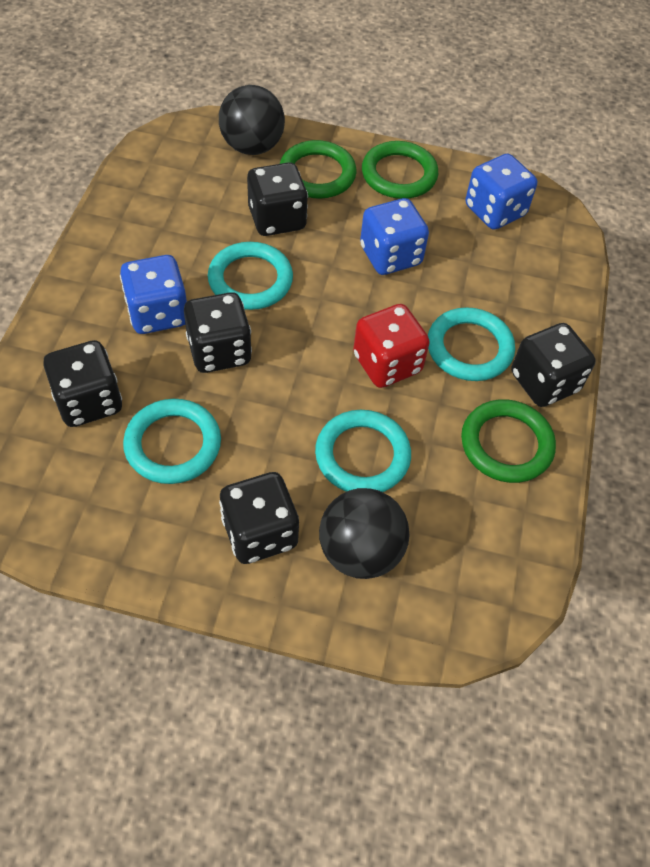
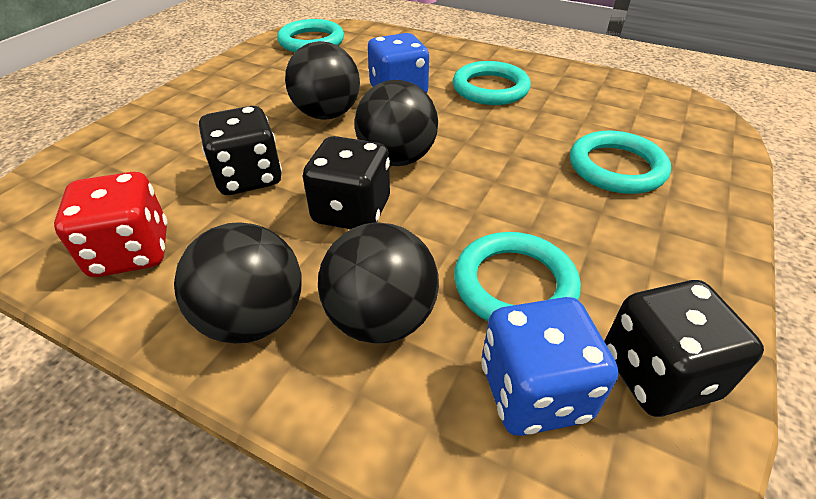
black ball: [219,85,285,155] [319,488,409,579] = 2 -> [174,222,302,343] [285,41,360,120] [318,222,439,344] [354,80,438,166] = 4
black dice: [43,340,122,427] [184,292,252,373] [219,472,299,564] [247,162,308,236] [511,323,596,407] = 5 -> [199,106,282,195] [303,136,390,230] [605,280,764,417] = 3
blue dice: [120,255,187,334] [360,198,429,275] [465,154,537,230] = 3 -> [368,33,429,93] [481,297,618,436] = 2
green ring: [280,140,356,199] [362,141,438,199] [461,399,556,483] = 3 -> none = 0

